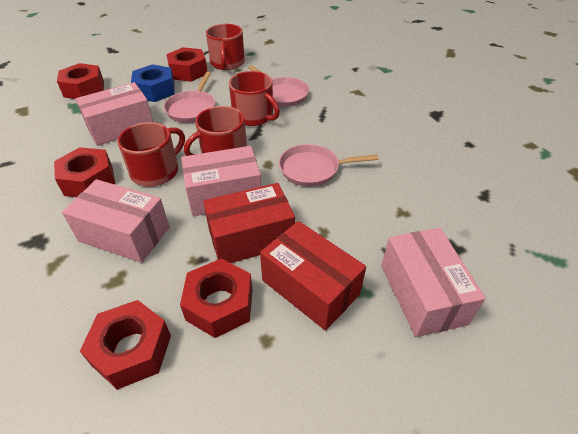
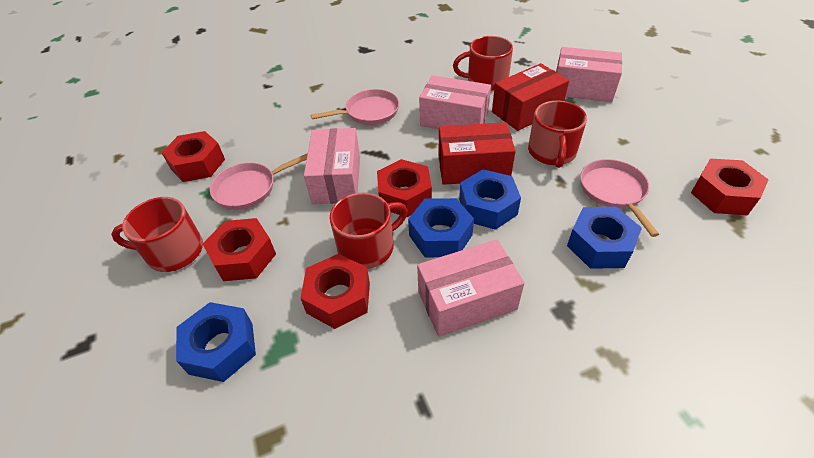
blue nut: [131,64,175,102] = 1 -> [176,302,256,382] [408,198,474,257] [459,169,521,230] [567,207,642,269] = 4

